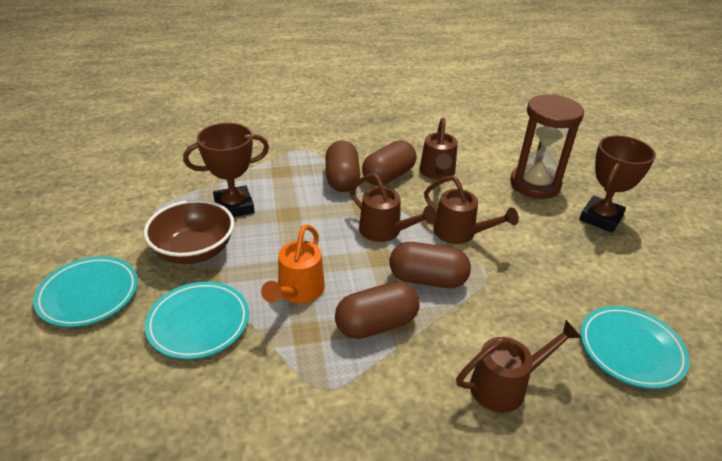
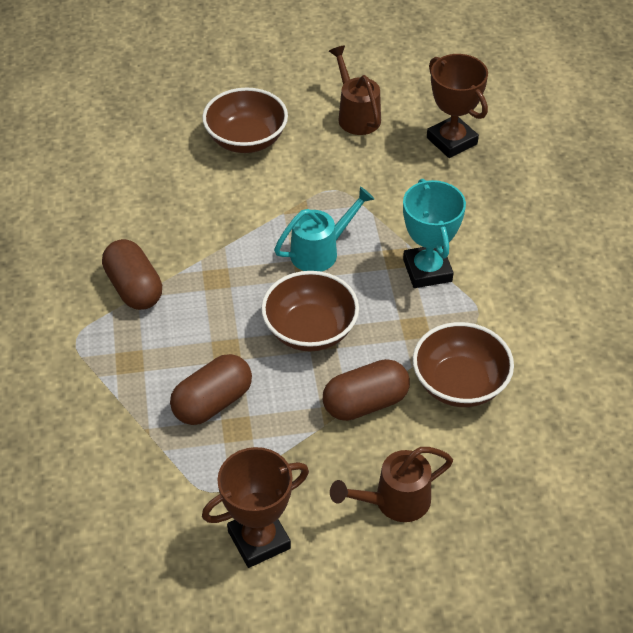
brown bowl: [144,200,234,264] = 1 -> [202,87,288,153] [261,271,359,351] [413,322,514,407] = 3
brown capsule: [325,140,360,192] [335,281,420,339] [362,140,417,186] [390,242,471,288] = 4 -> [102,239,162,310] [170,354,252,425] [323,359,410,421] = 3
brown hourglass: [510,94,584,199] = 1 -> none = 0
brown watering can: [350,173,437,242] [419,117,458,180] [424,175,519,244] [456,320,582,413] = 4 -> [329,45,381,135] [330,447,453,522] = 2
orange watering can: [261,224,325,303] = 1 -> none = 0
turquoise plate: [33,256,138,327] [145,282,249,359] [580,306,690,389] = 3 -> none = 0
turquoise trophy: none = 0 -> [403,179,466,288] = 1
turquoise watering can: none = 0 -> [274,187,374,272] = 1

